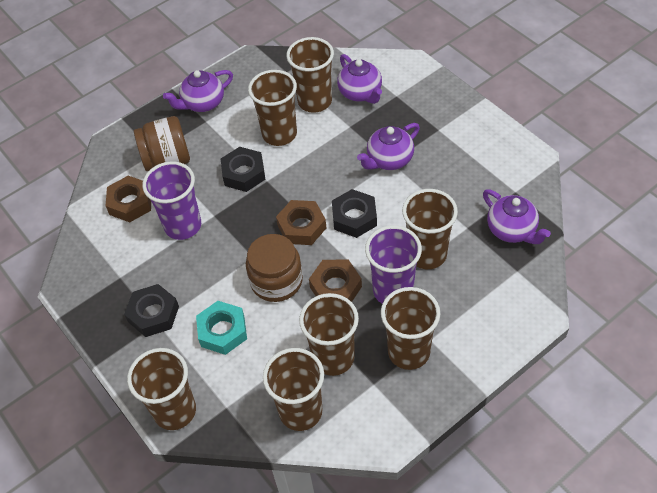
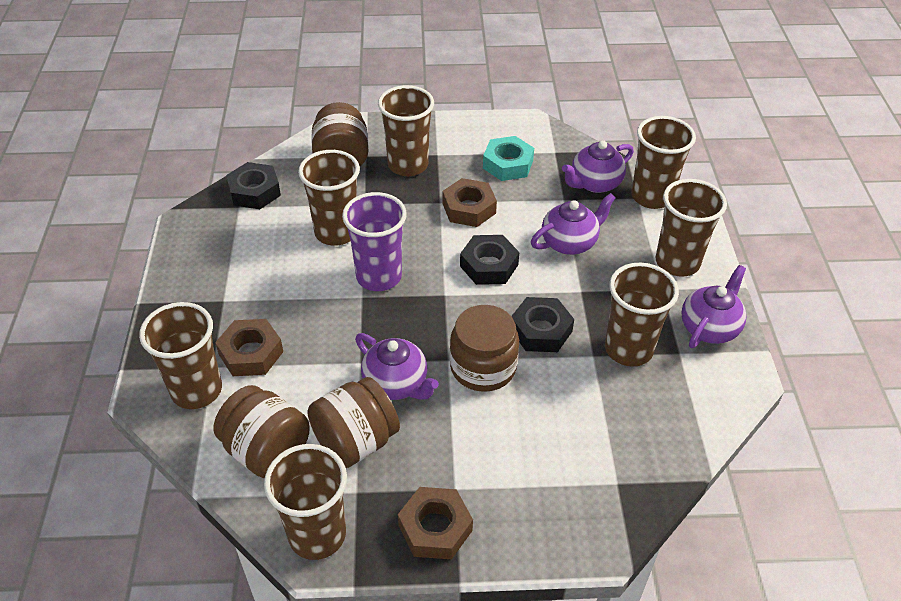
brown jar: [134,116,190,171] [246,234,303,302] = 2 -> [214,385,310,478] [308,377,400,468] [312,102,369,166] [450,305,519,392] = 4
purple cup: [142,161,201,240] [365,225,422,304] = 2 -> [342,192,407,291] = 1

